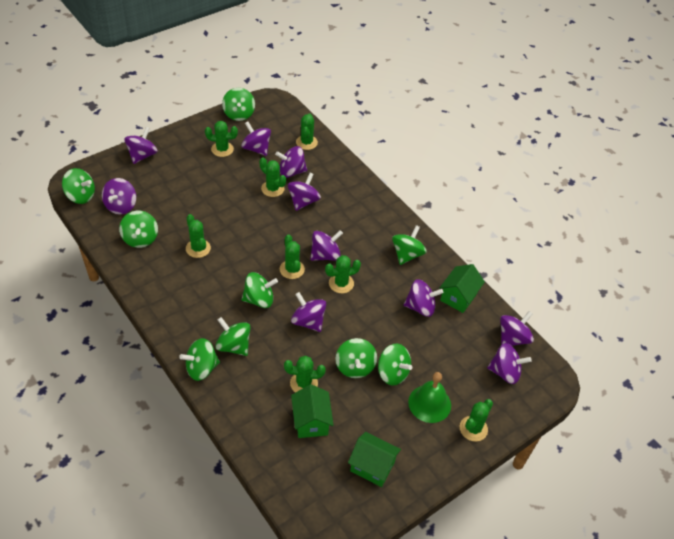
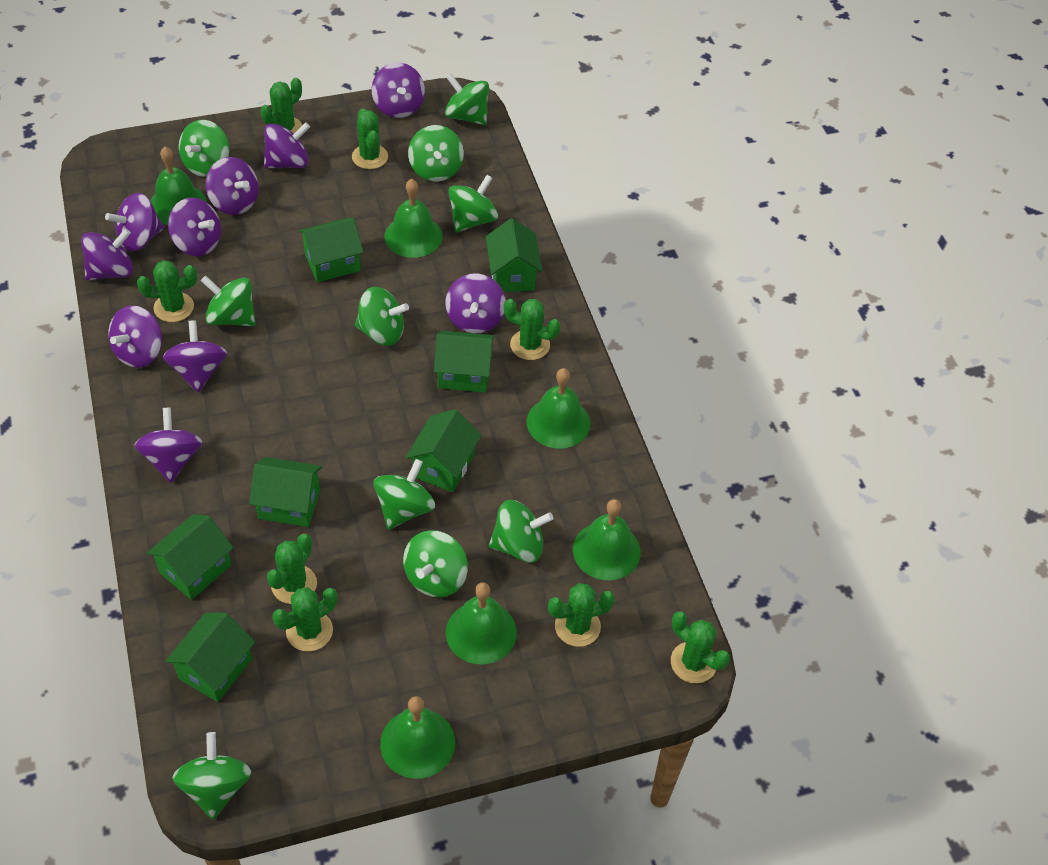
green bell: [408,372,451,423] = 1 -> [150,147,207,225] [380,696,455,779] [384,179,442,258] [446,582,517,665] [527,368,590,449] [573,499,641,580] = 6
green house: [291,384,334,438] [348,432,401,487] [440,264,485,313] = 3 -> [147,514,234,600] [165,612,255,702] [249,457,322,527] [298,218,364,282] [406,409,481,492] [434,331,494,392] [486,218,542,292] = 7
green spinning top: [62,168,95,204] [119,211,158,248] [179,338,220,381] [215,317,250,356] [222,88,255,121] [241,272,278,308] [335,338,377,378] [378,344,412,386] [392,225,427,265] = 9 -> [172,732,251,820] [179,120,229,177] [201,275,256,326] [355,287,409,346] [373,459,435,529] [403,530,468,598] [408,125,464,182] [445,74,489,125] [448,175,498,233] [489,500,553,563] = 10

